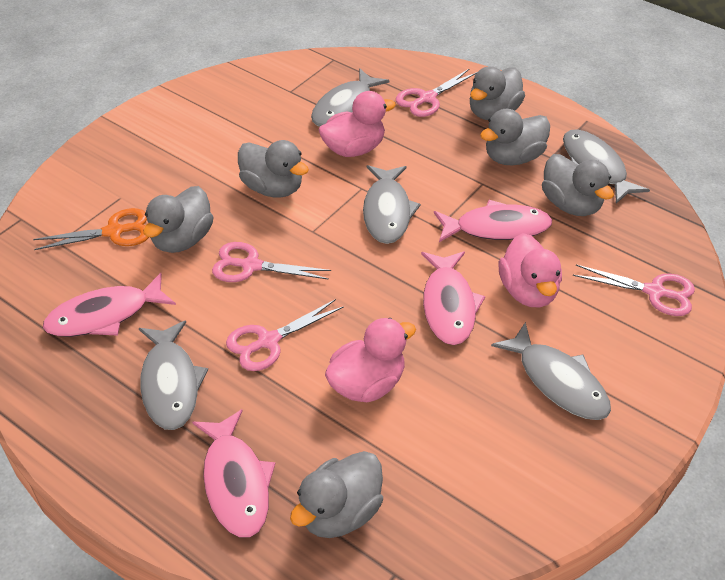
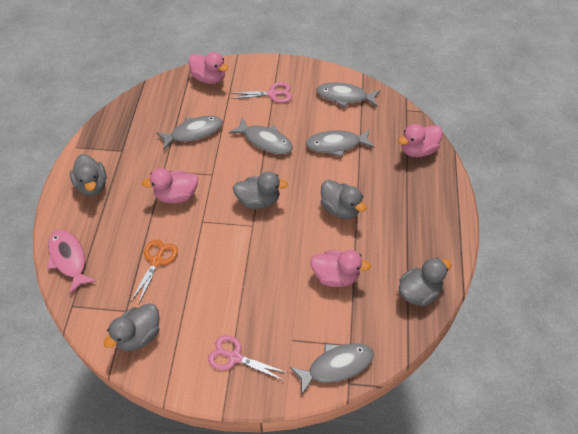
grey duck: [143,186,214,253] [238,140,309,198] [290,451,383,538] [470,66,525,120] [480,109,550,165] [542,154,614,216] = 6 -> [70,154,106,196] [104,303,160,351] [233,172,288,209] [321,180,366,219] [399,258,451,306] = 5
pink duck: [319,91,396,157] [325,318,416,402] [499,233,562,307] = 3 -> [142,168,198,203] [189,52,229,84] [310,250,371,287] [398,124,443,157] = 4
pink fish: [43,273,176,337] [192,409,275,538] [421,251,485,345] [434,200,552,242] = 4 -> [47,230,97,294] = 1
pink scissors: [212,242,331,282] [226,299,344,371] [396,68,477,117] [573,265,695,316] = 4 -> [208,335,288,381] [231,82,292,103] = 2

